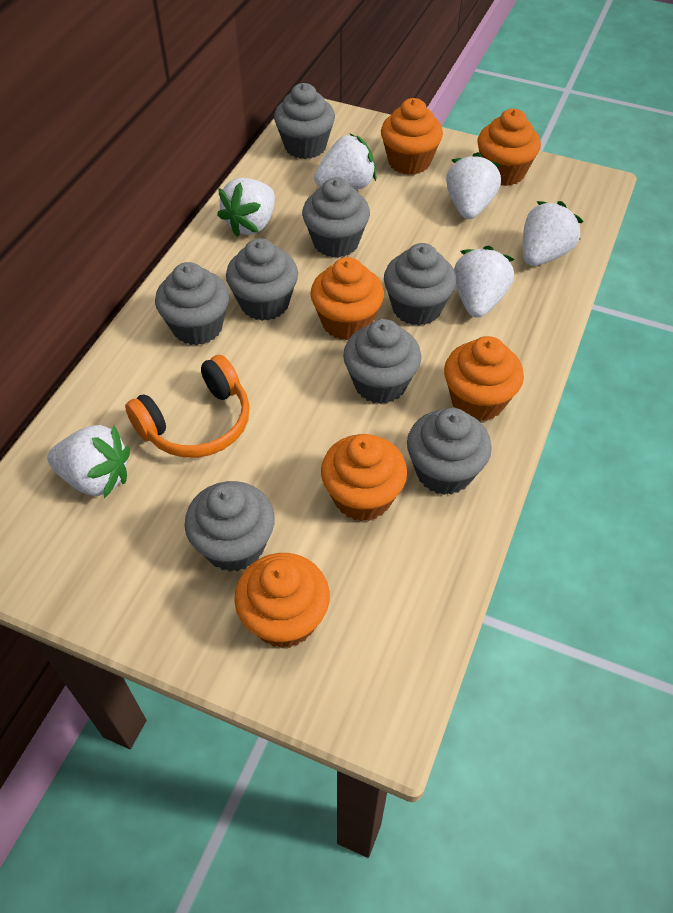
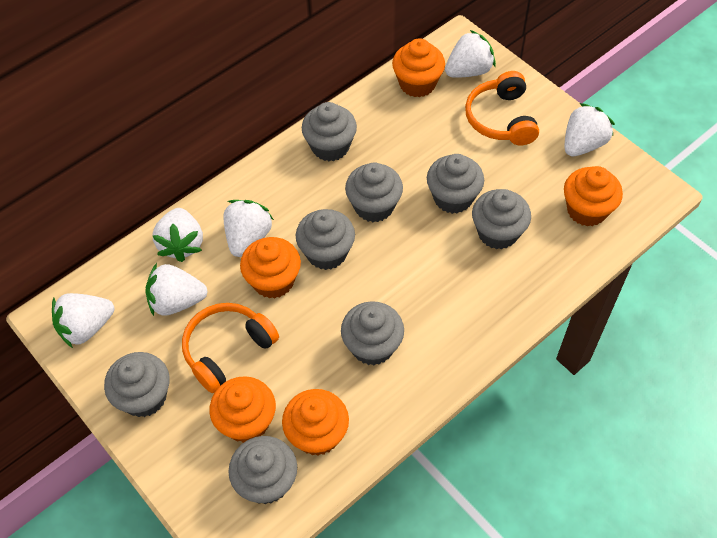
orange cupcake: [234,553,330,648] [310,257,384,340] [321,434,407,522] [381,98,443,175] [444,336,524,421] [477,109,541,186] = 6 -> [209,376,276,443] [240,237,301,299] [282,389,349,456] [392,38,445,97] [564,166,623,226] = 5
orange headphones: [125,355,250,458] = 1 -> [182,303,279,393] [465,71,539,145] = 2

